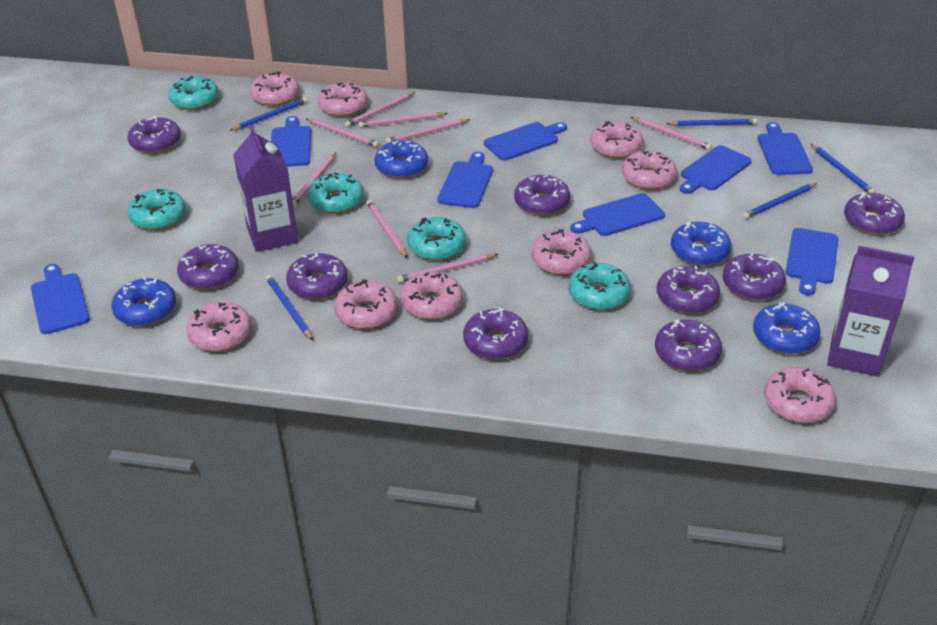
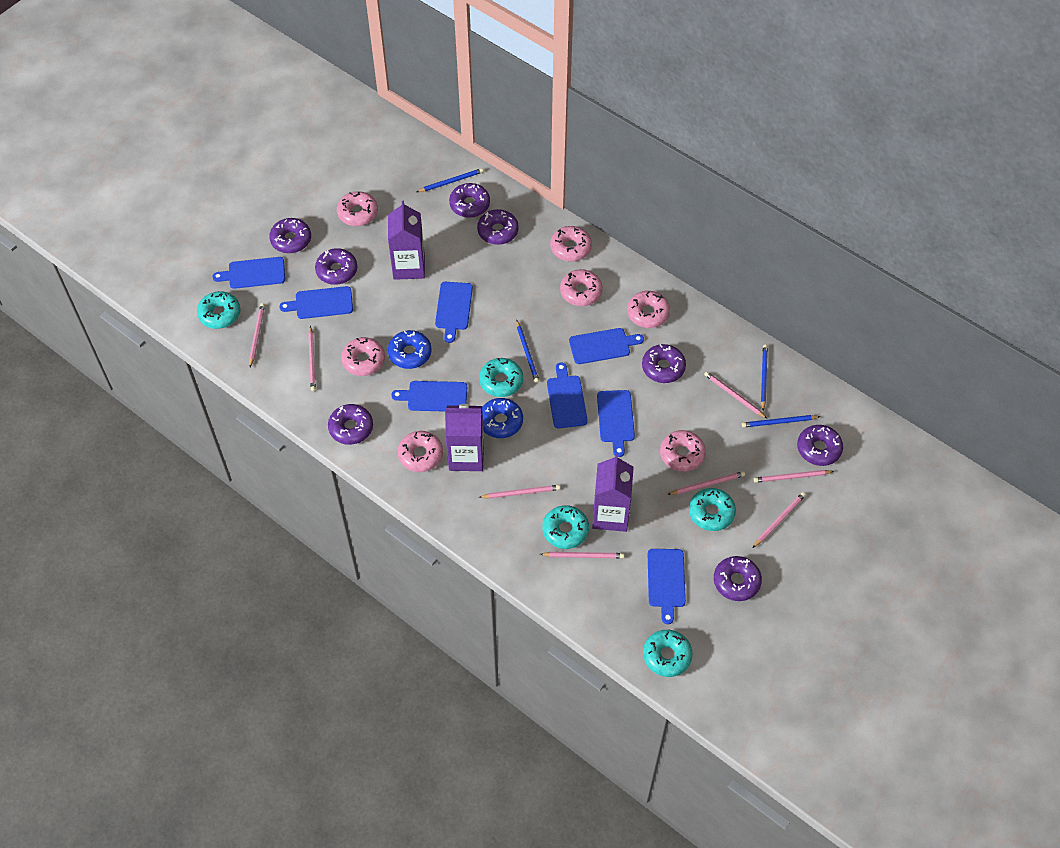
blue donut: [111,277,176,326] [375,140,428,178] [671,222,731,266] [753,302,821,354] = 4 -> [388,330,432,369] [482,398,523,438] = 2
blue pencil: [229,97,308,131] [266,275,313,341] [666,119,758,126] [742,183,817,219] [811,144,875,193] = 5 -> [416,168,484,192] [516,321,539,383] [742,415,821,428] [761,344,768,410] = 4
pink donut: [186,302,252,352] [250,72,299,106] [318,83,367,117] [334,280,398,329] [400,272,463,320] [531,229,591,275] [590,121,643,158] [622,151,677,190] [764,367,836,423] = 9 -> [337,191,378,226] [341,337,385,376] [398,431,443,472] [550,226,592,262] [560,269,603,306] [627,291,670,328] [660,430,706,472] = 7
purple carton: [233,125,298,252] [827,246,915,377] = 2 -> [388,201,425,280] [445,404,484,471] [592,454,633,532] = 3
purple donut: [128,116,181,153] [177,244,239,290] [286,253,348,299] [463,308,528,360] [514,175,570,215] [655,319,722,371] [657,266,720,314] [723,253,786,300] [844,192,905,235] = 9 -> [269,218,311,253] [315,248,357,285] [328,404,373,445] [449,183,490,218] [477,209,519,245] [642,344,686,383] [714,556,762,601] [797,425,843,466] = 8

